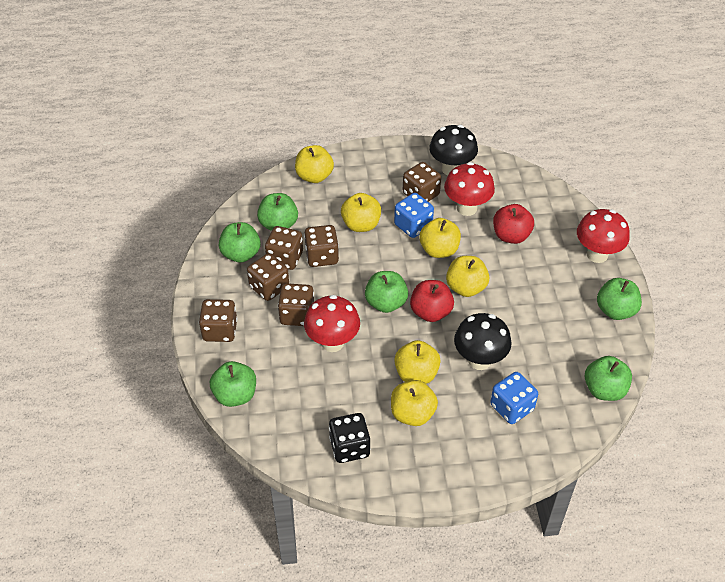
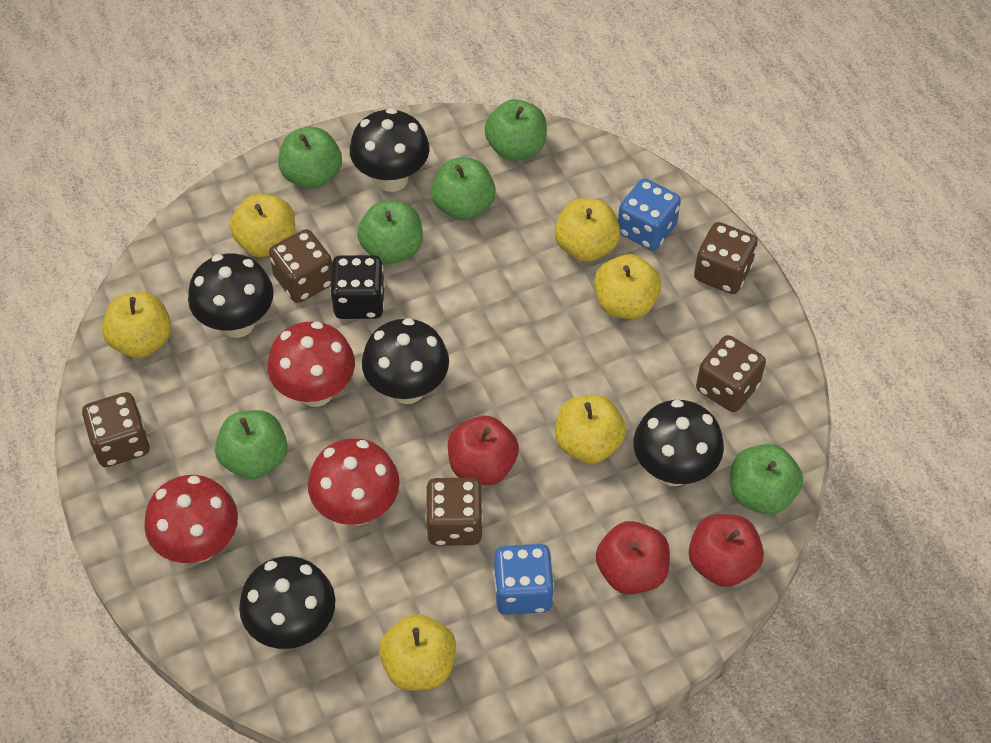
black mushroom: [429,125,478,175] [454,313,512,370] = 2 -> [188,254,274,338] [239,556,335,649] [350,108,430,192] [362,318,449,404] [634,400,724,486] = 5
brown dice: [199,299,237,342] [247,253,289,301] [265,226,303,270] [278,283,314,326] [304,225,339,267] [403,162,441,202] = 6 -> [82,392,150,467] [269,229,332,303] [425,477,483,546] [694,222,758,294] [696,335,766,412] = 5
red apple: [410,280,454,322] [493,204,534,244] = 2 -> [448,416,519,485] [596,521,670,594] [688,514,764,587] = 3

